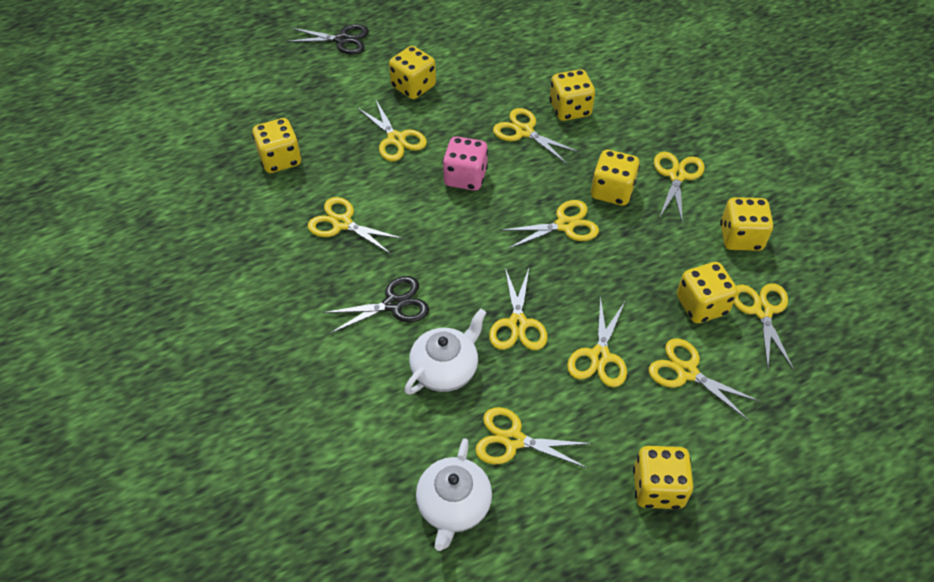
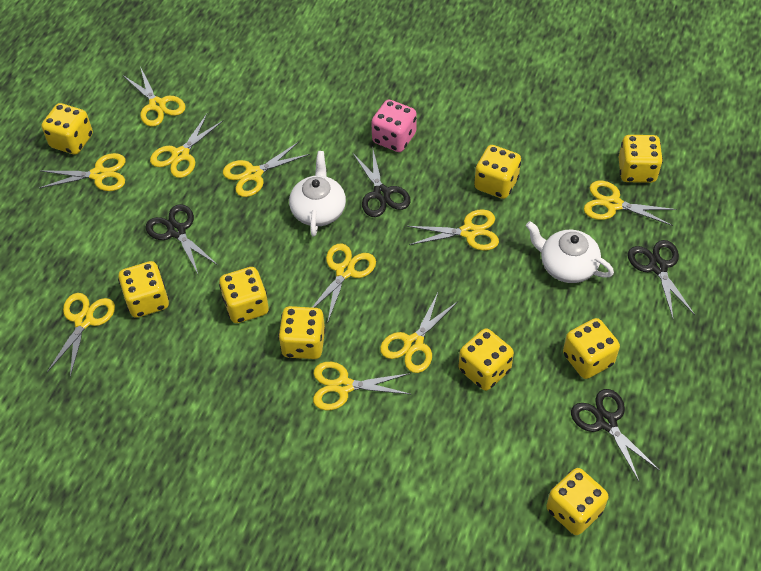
black scissors: [286,24,369,55] [323,276,429,334] = 2 -> [145,204,218,276] [353,150,411,217] [571,389,660,481] [628,240,695,318] = 4
yellow dice: [252,118,302,173] [389,46,436,99] [549,69,595,121] [591,150,640,206] [633,446,693,509] [677,262,738,323] [720,197,774,251] = 7 -> [42,103,93,155] [118,261,169,318] [219,267,269,323] [278,306,326,359] [459,329,514,391] [474,145,521,199] [546,468,609,535] [563,318,620,379] [618,135,663,183] = 9

